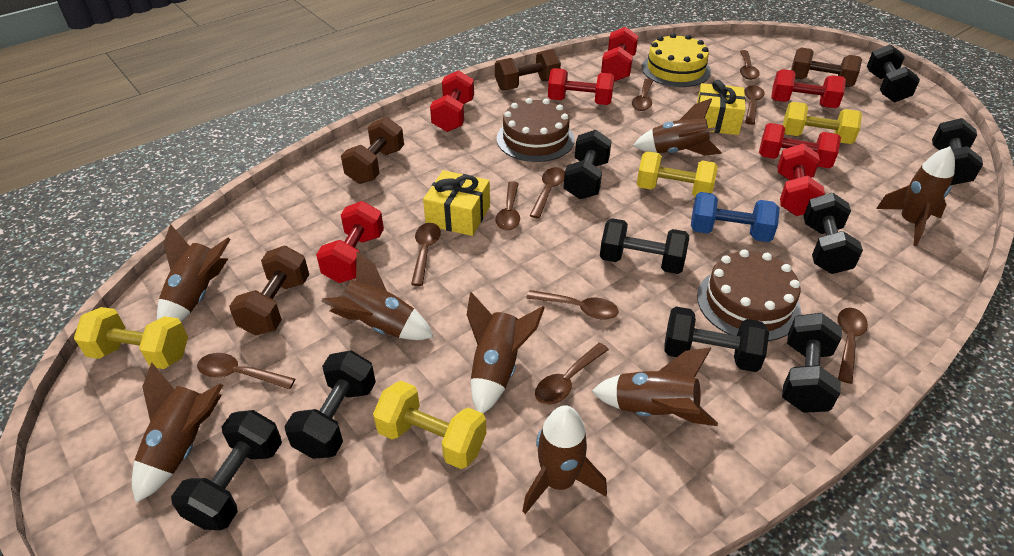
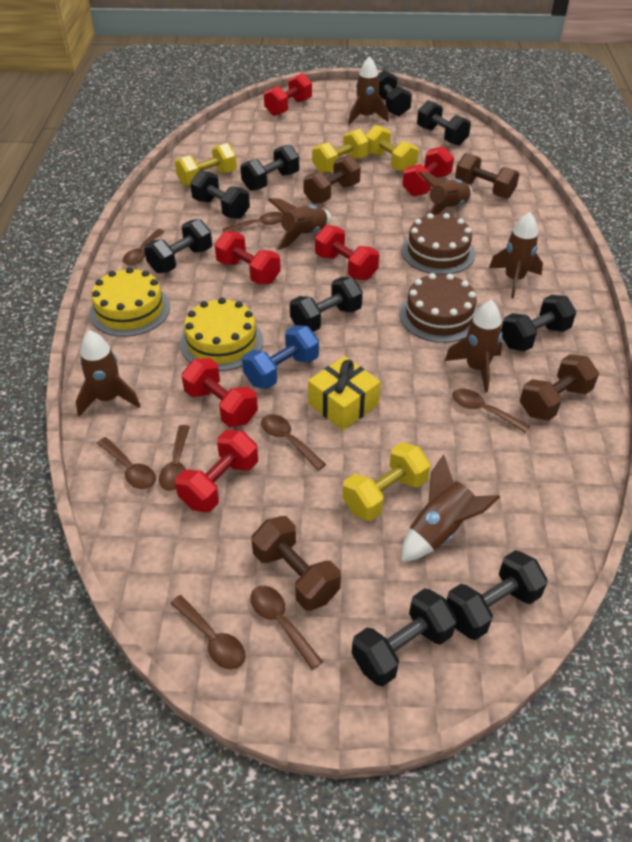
brown rocket: [132,362,223,503] [157,224,231,322] [321,252,433,340] [467,292,545,413] [522,405,607,514] [592,348,718,426] [633,98,722,156] [876,146,955,246] = 8 -> [76,330,141,417] [268,198,332,250] [348,56,389,125] [401,455,500,562] [419,172,473,215] [444,300,502,393] [489,212,543,298] = 7
brown spoon: [197,353,295,389] [411,223,441,286] [496,181,520,231] [526,290,619,320] [529,167,565,219] [535,343,609,405] [632,78,653,111] [740,50,760,80] [744,85,765,125] [837,308,868,384] = 10 -> [97,437,156,489] [123,229,165,266] [159,425,190,491] [170,595,246,669] [222,212,283,232] [250,586,323,670] [261,414,326,471] [452,389,530,433] = 8
red dumbbell: [316,201,384,283] [430,70,474,132] [548,68,614,105] [601,27,638,82] [759,123,841,168] [771,69,846,108] [777,143,825,216] = 7 -> [175,430,258,512] [182,358,258,427] [214,231,281,284] [264,73,312,116] [315,225,379,280] [402,146,454,197] = 6
yellow cake: [641,33,711,87] = 1 -> [89,267,170,337] [180,298,263,371] = 2
yellow gift: [423,170,490,236] [697,80,746,135] = 2 -> [308,356,381,430] = 1

